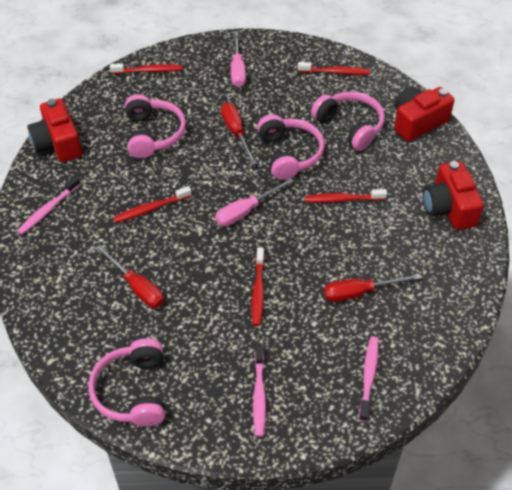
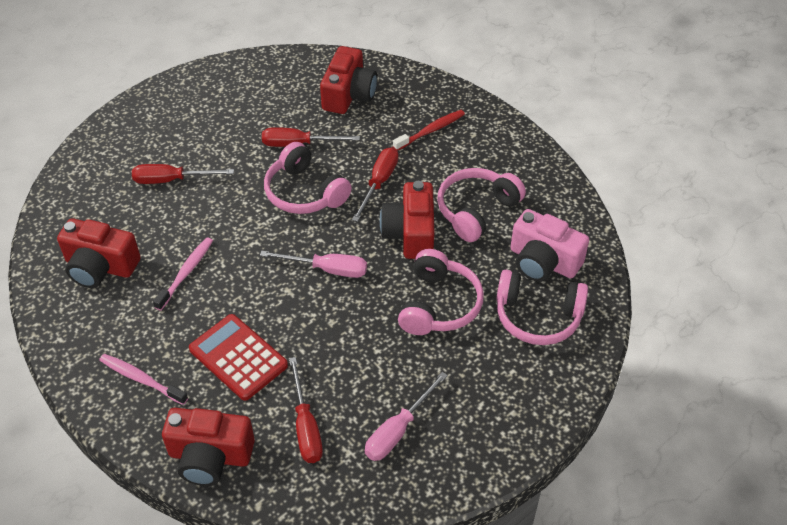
pink camera: none = 0 -> [511,209,589,282] = 1
pink toothbrush: [17,176,81,235] [253,345,266,437] [359,336,378,422] = 3 -> [99,354,188,405] [153,237,213,311] = 2
red calculator: none = 0 -> [189,314,288,401] = 1
red camera: [27,99,82,162] [394,86,455,142] [423,161,484,230] = 3 -> [57,218,141,288] [162,408,255,486] [320,46,377,114] [380,181,435,259] = 4
red screwdriver: [96,245,164,308] [221,103,257,165] [324,274,421,302] = 3 -> [132,164,234,184] [262,127,360,147] [289,357,323,463] [352,147,398,222] = 4
red toothbrush: [110,63,183,74] [113,186,192,223] [252,247,265,326] [298,62,370,75] [304,189,387,203] = 5 -> [393,110,465,151] = 1

